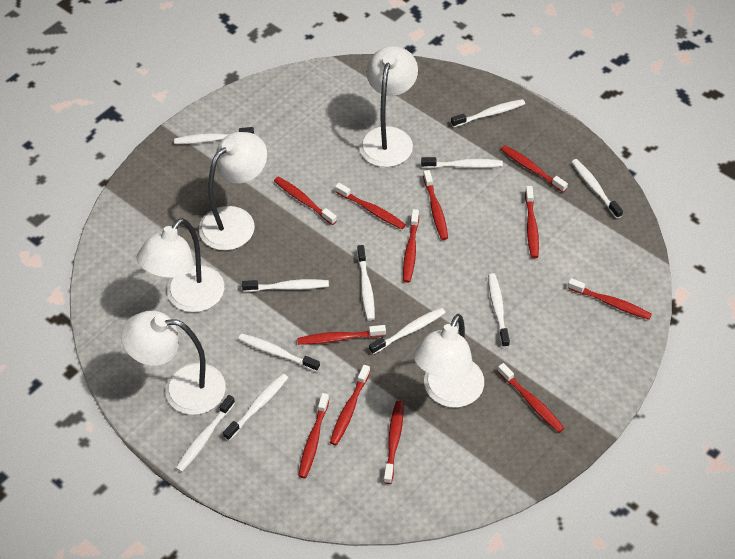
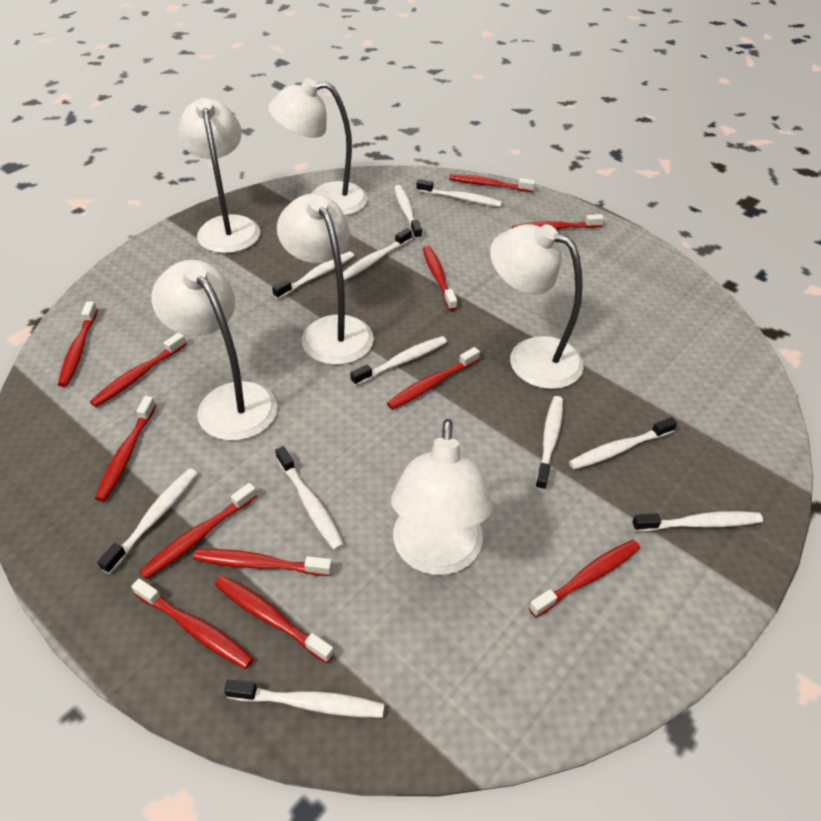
white lamp: [121,311,226,415] [137,218,224,312] [199,132,267,250] [359,46,418,167] [414,314,484,408] = 5 -> [151,260,277,441] [178,98,260,253] [268,78,368,216] [277,194,374,365] [391,419,493,575] [490,224,584,389] = 6

